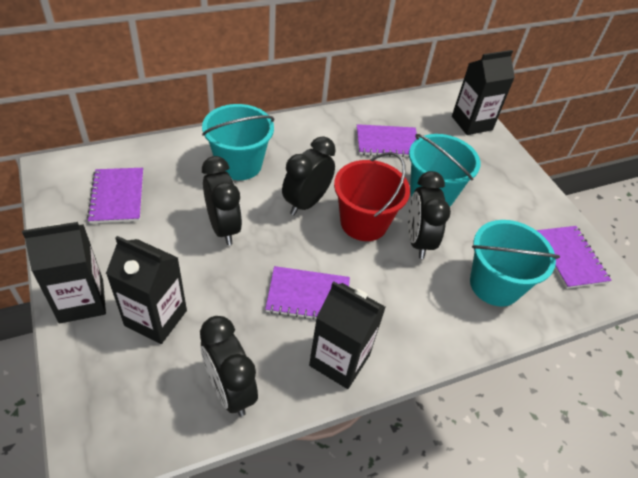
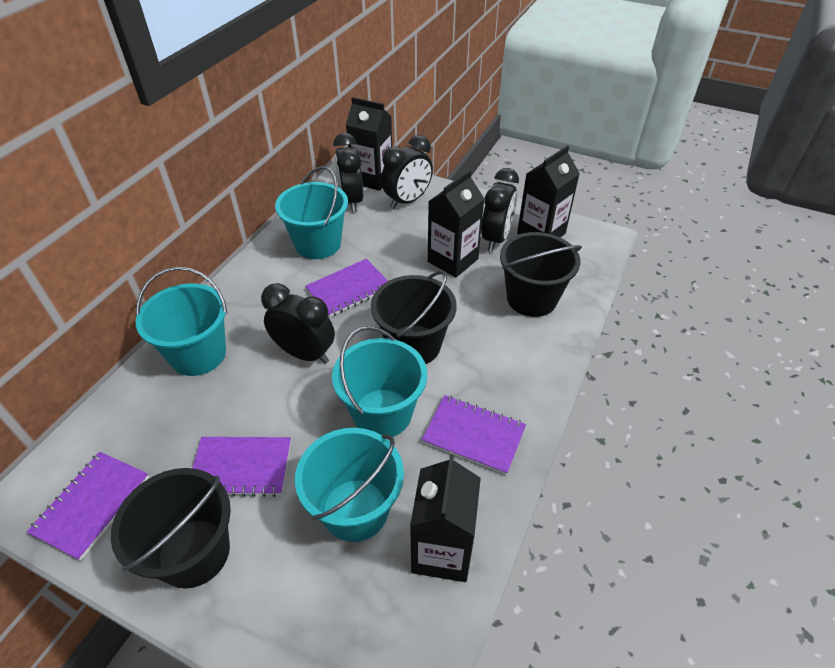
black bucket: none = 0 -> [111,468,231,589] [371,271,457,364] [500,232,582,317] = 3
red bucket: [334,152,410,241] = 1 -> none = 0
turquoise bucket: [202,104,275,180] [409,134,481,206] [470,220,560,307] = 3 -> [136,267,228,376] [275,166,348,259] [295,428,404,542] [332,326,427,437] = 4

